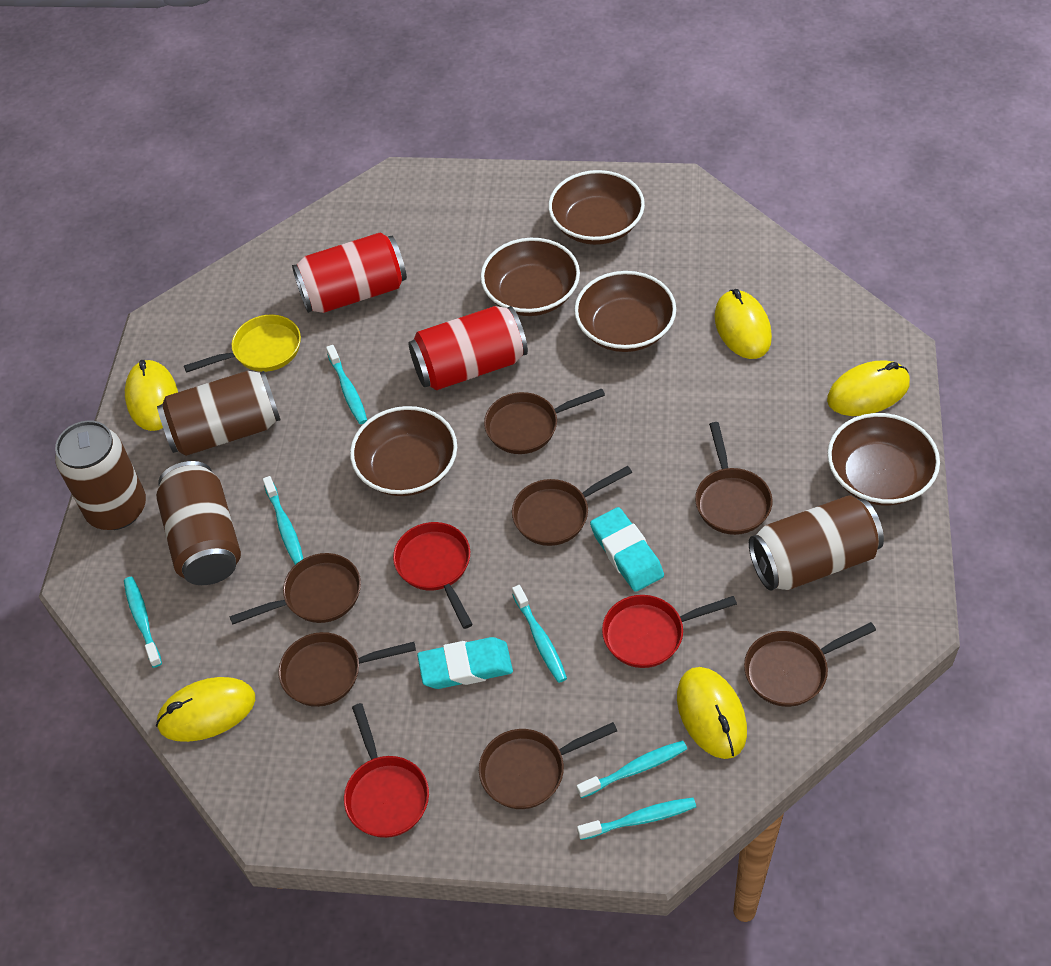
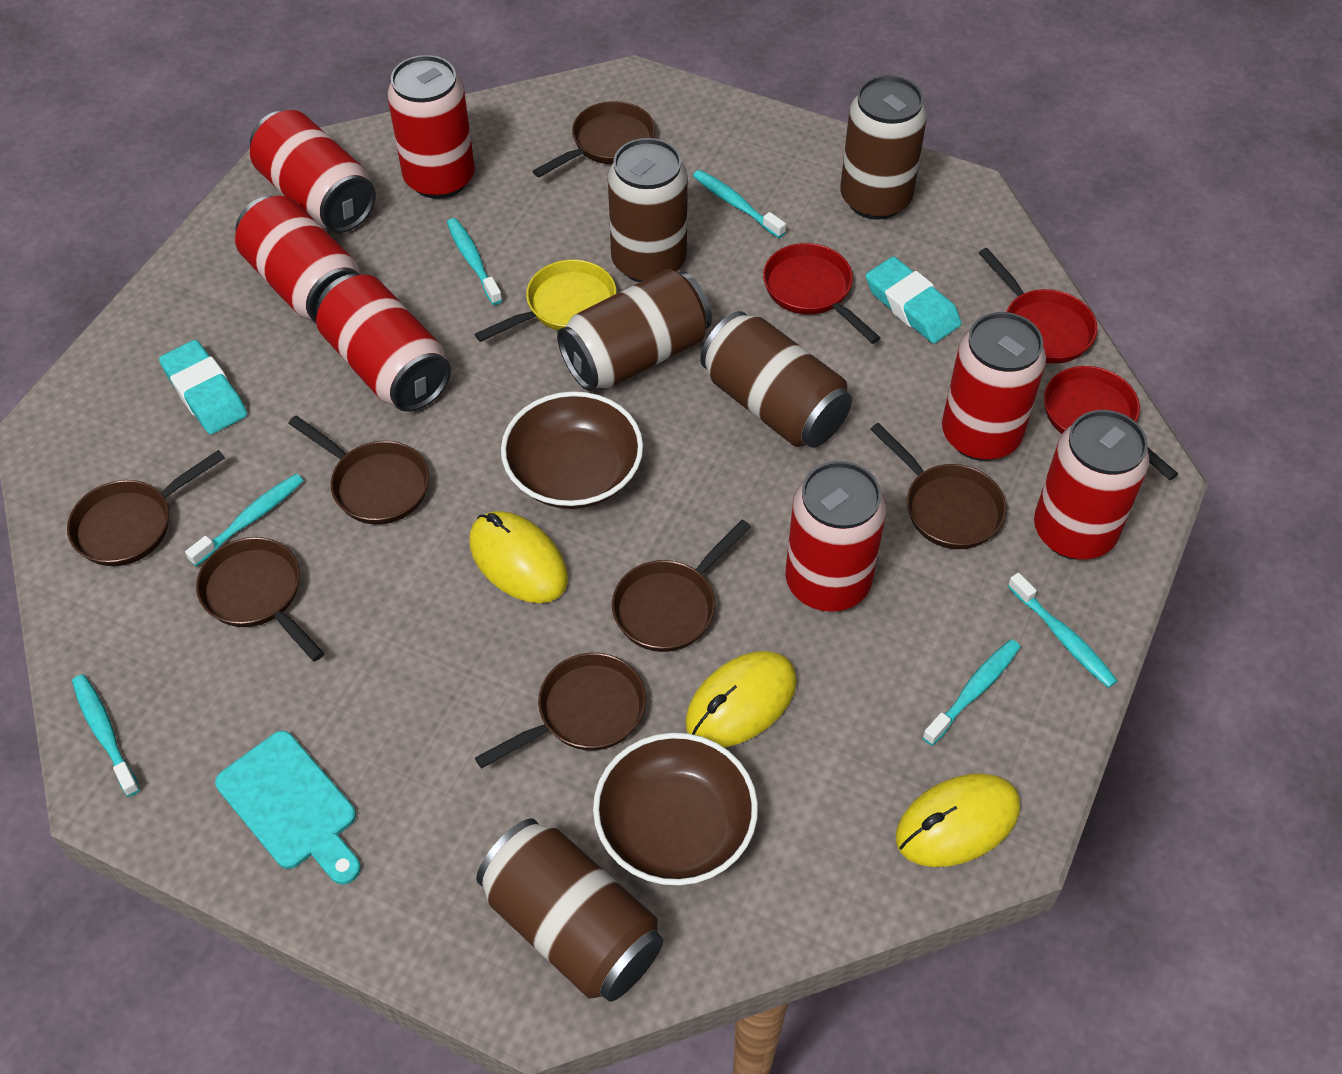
brown bowl: [350,406,457,496] [481,238,580,316] [548,170,645,245] [574,271,676,352] [827,413,940,506] = 5 -> [501,391,643,509] [593,733,758,886] = 2
brown can: [55,420,146,530] [156,461,241,585] [157,371,280,456] [749,495,884,591] = 4 -> [476,818,663,1002] [557,269,712,391] [608,138,688,283] [700,311,852,448] [840,75,927,220] = 5
red can: [292,232,407,313] [408,306,528,390] = 2 -> [235,196,360,323] [250,110,376,233] [316,274,451,412] [387,55,475,199] [785,461,886,612] [942,312,1046,461] [1034,410,1150,560] = 7
turquoise cutting board: none = 0 -> [215,731,361,885] = 1
yellow mouse: [125,360,178,431] [156,677,255,742] [677,667,747,759] [714,289,772,359] [827,360,910,416] = 5 -> [469,511,568,603] [685,651,797,747] [896,773,1020,867] = 3

